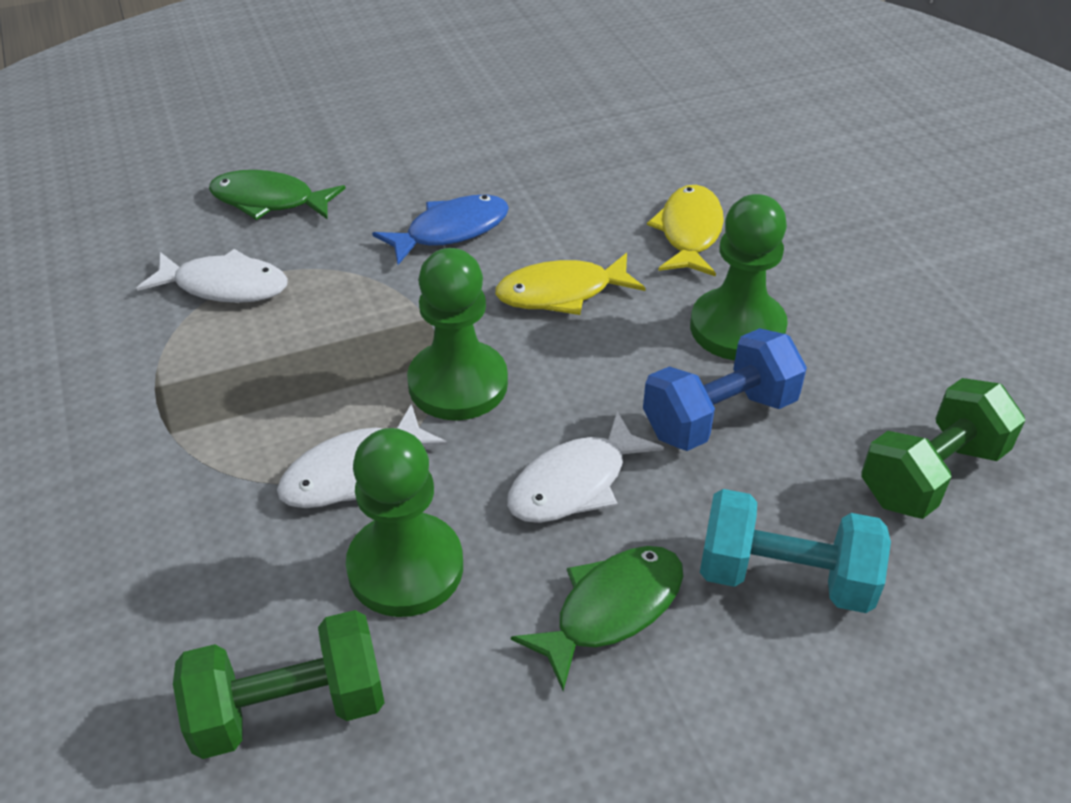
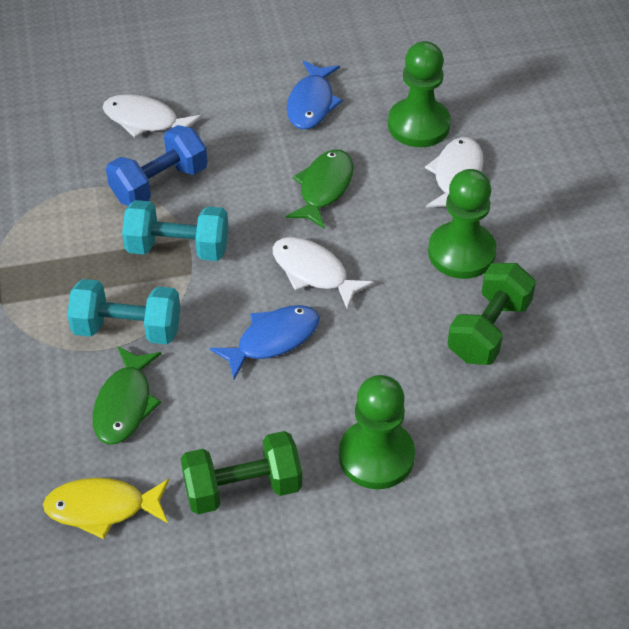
blue fish: [372,195,509,265] = 1 -> [210,305,320,379] [287,61,343,129] = 2
turquoise dumbbell: [700,489,891,613] = 1 -> [67,279,180,344] [122,200,228,261] = 2
yellow fish: [495,253,646,315] [647,185,724,277] = 2 -> [43,478,169,539] = 1

